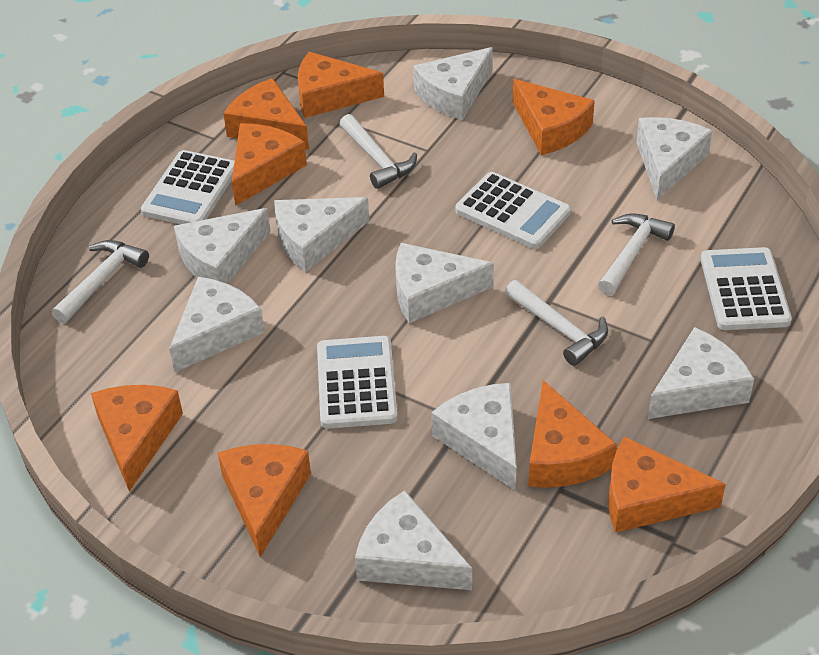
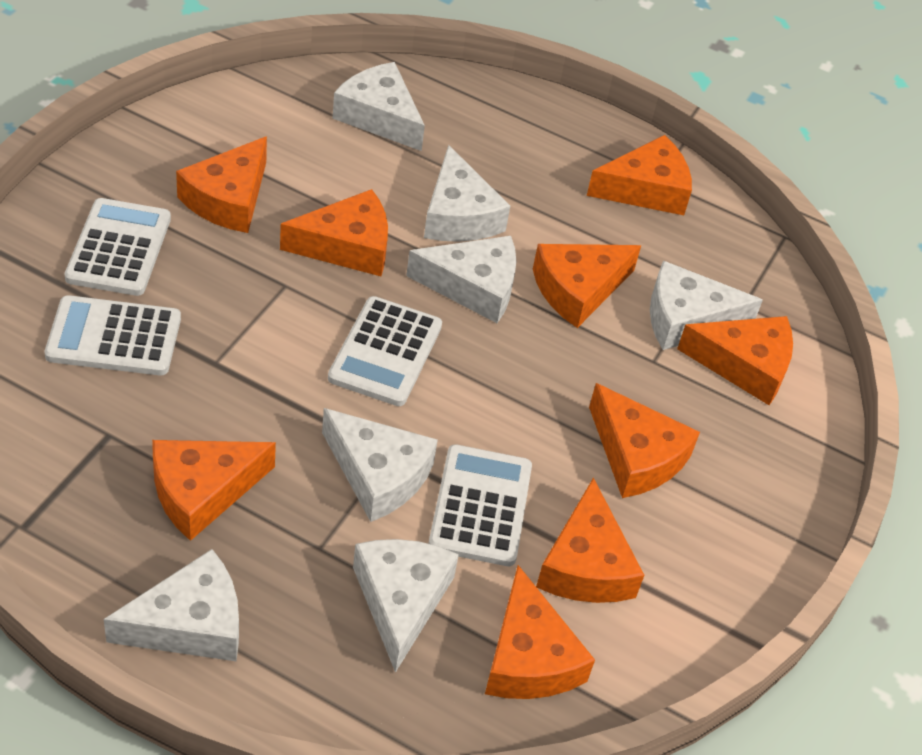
orange cheese: [91,385,183,492] [218,444,311,557] [223,78,309,150] [232,123,307,206] [298,52,384,118] [513,79,595,155] [528,380,617,488] [608,436,726,533] = 8 -> [152,440,276,541] [176,136,267,233] [280,189,388,276] [485,565,595,699] [533,244,641,328] [536,477,644,603] [587,135,692,215] [589,383,700,498] [677,316,793,405] = 9
white cheese: [169,277,265,372] [174,208,271,284] [274,197,370,272] [355,490,472,590] [395,243,494,323] [413,47,493,120] [431,383,517,491] [636,117,712,200] [648,327,754,419] = 9 -> [104,549,239,661] [322,408,438,522] [333,62,425,151] [353,539,459,673] [406,236,516,323] [424,145,510,242] [650,261,763,350] = 7
white hammer: [52,240,149,323] [339,114,417,189] [505,280,608,366] [598,213,675,295] = 4 -> none = 0

